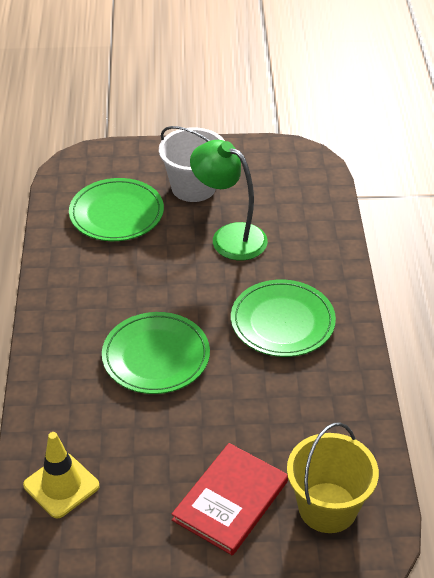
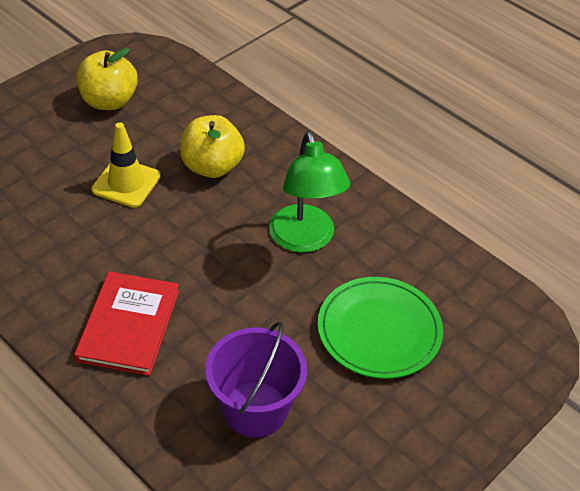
green plate: [69,178,164,241] [102,312,210,394] [231,280,336,357] = 3 -> [318,277,443,379] = 1
purple bucket: none = 0 -> [205,321,307,437] = 1
white bucket: [159,126,225,202] = 1 -> none = 0
yellow apple: none = 0 -> [76,48,138,110] [180,115,245,178] = 2
yellow bucket: [287,422,379,533] = 1 -> none = 0

